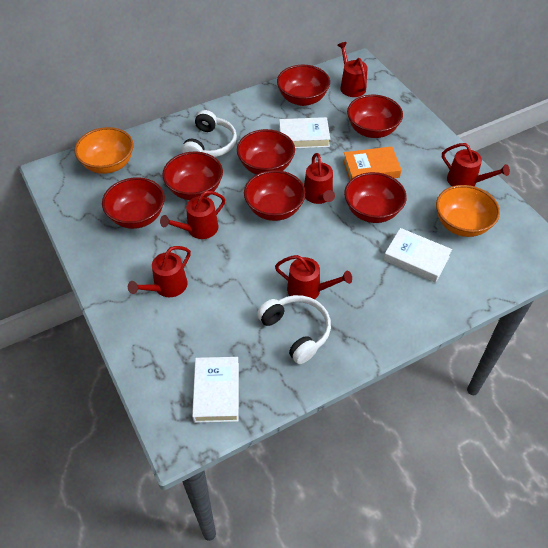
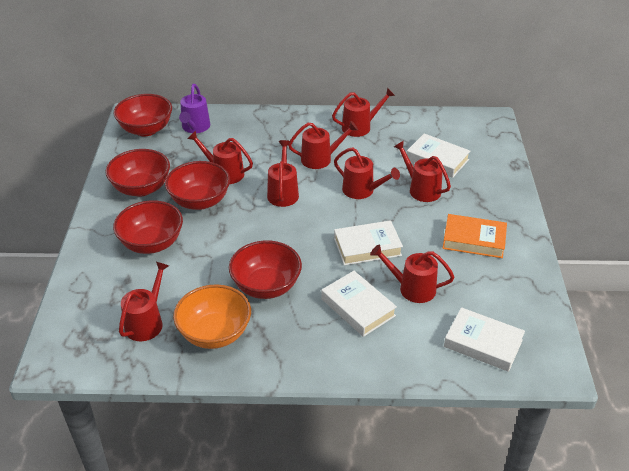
orange bowl: [74,127,133,174] [436,185,500,237] = 2 -> [173,284,251,349] = 1
purple watering can: none = 0 -> [179,84,210,133] = 1
red bowl: [102,177,165,229] [162,152,223,200] [237,129,295,175] [244,170,306,221] [277,65,330,106] [344,172,407,223] [347,95,403,138] = 7 -> [105,149,170,196] [113,94,172,136] [113,200,183,254] [165,161,230,210] [229,241,302,299] = 5
red watering can: [128,246,191,297] [160,191,225,239] [275,255,352,300] [304,153,335,204] [337,42,368,97] [442,143,510,186] = 6 -> [119,262,169,341] [188,131,253,184] [267,140,299,207] [288,121,358,169] [332,88,395,137] [334,147,400,199] [370,244,454,303] [394,141,451,202] = 8
white book: [192,357,239,423] [279,117,330,149] [384,228,452,283] = 3 -> [321,271,397,337] [334,220,403,266] [407,133,470,178] [444,307,525,372] = 4
white headphones: [181,110,237,157] [257,295,331,364] = 2 -> none = 0

